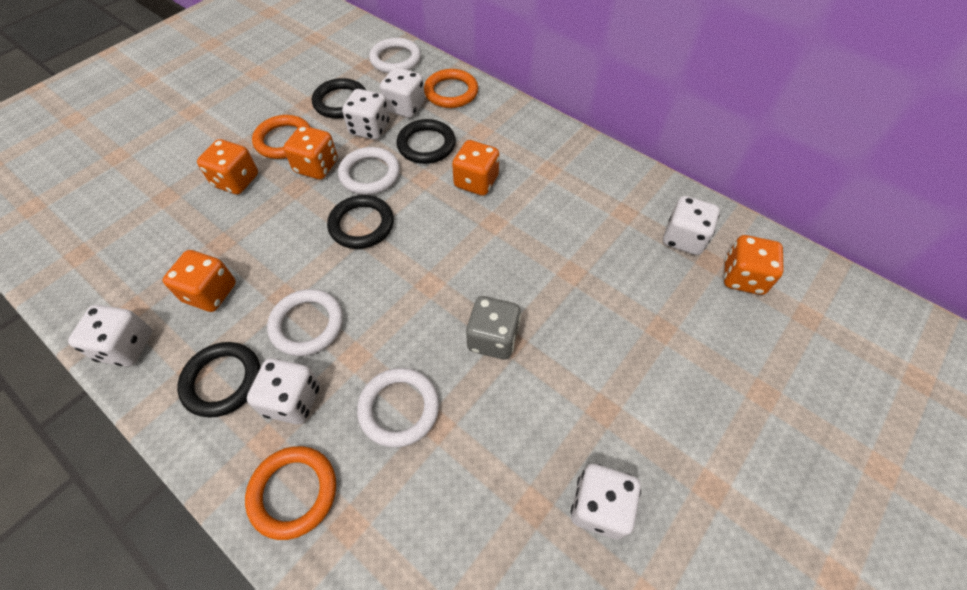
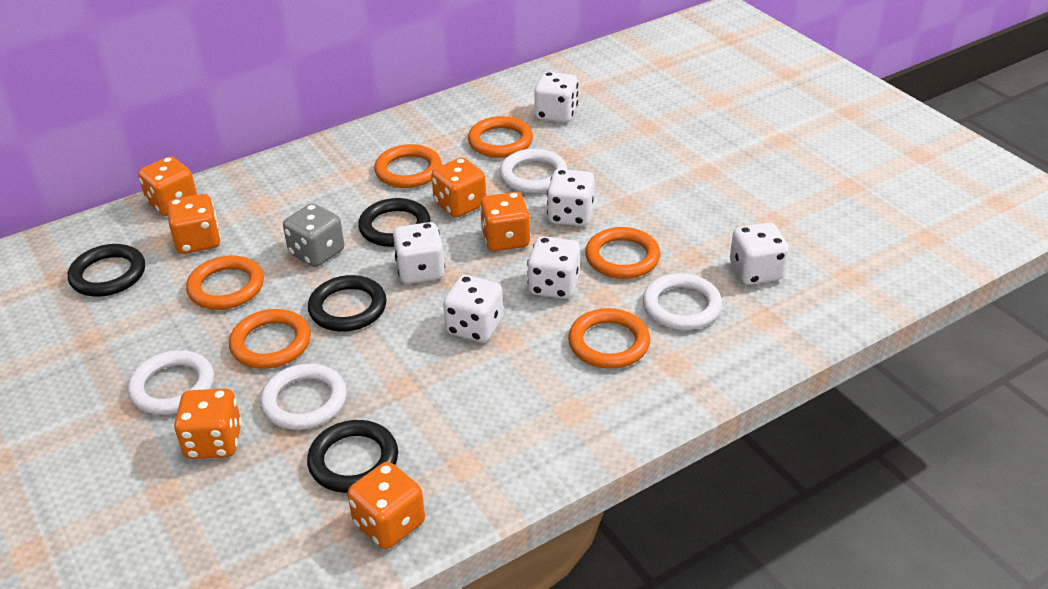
orange dice: [163,250,236,312] [197,139,258,195] [283,126,338,180] [452,140,499,196] [724,235,784,295] = 5 -> [138,156,197,216] [167,194,221,254] [174,388,242,459] [347,462,425,549] [431,157,486,218] [480,192,531,251] = 6
orange ring: [245,446,336,540] [252,115,310,159] [424,69,478,108] = 3 -> [186,255,264,310] [229,309,311,369] [374,144,442,188] [468,116,533,158] [568,308,650,369] [585,227,660,279] = 6

